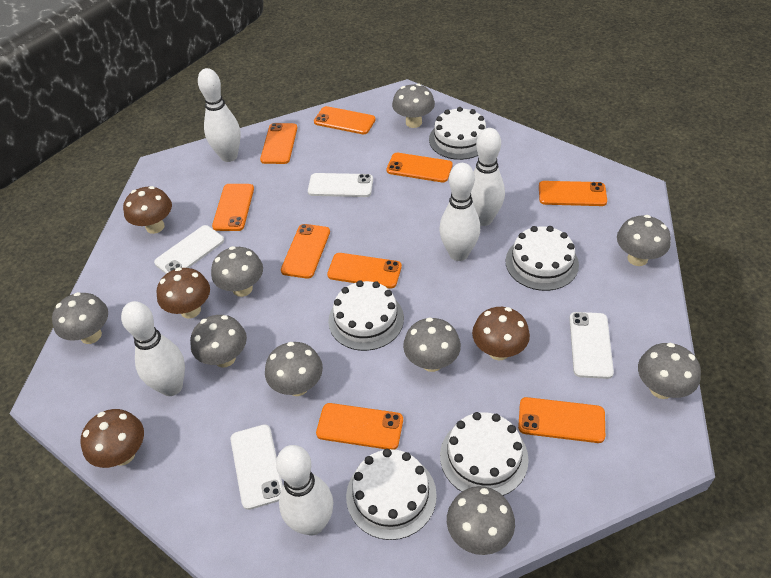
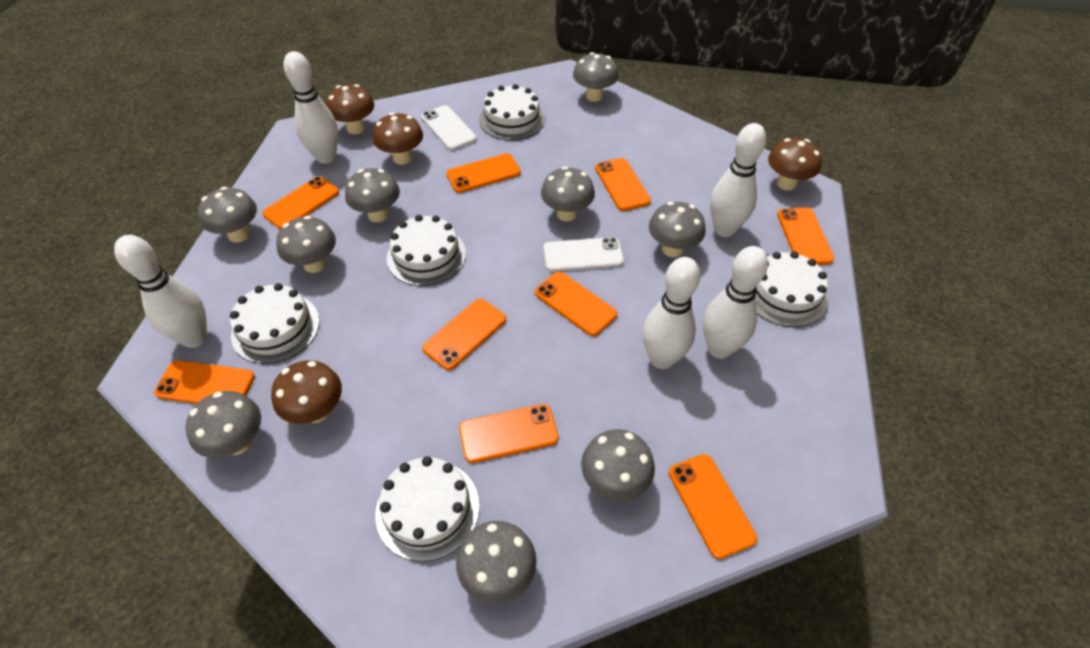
white phone: [154,225,224,274] [231,424,283,510] [308,173,373,197] [569,312,614,379] = 4 -> [421,105,477,150] [543,237,624,272] = 2

